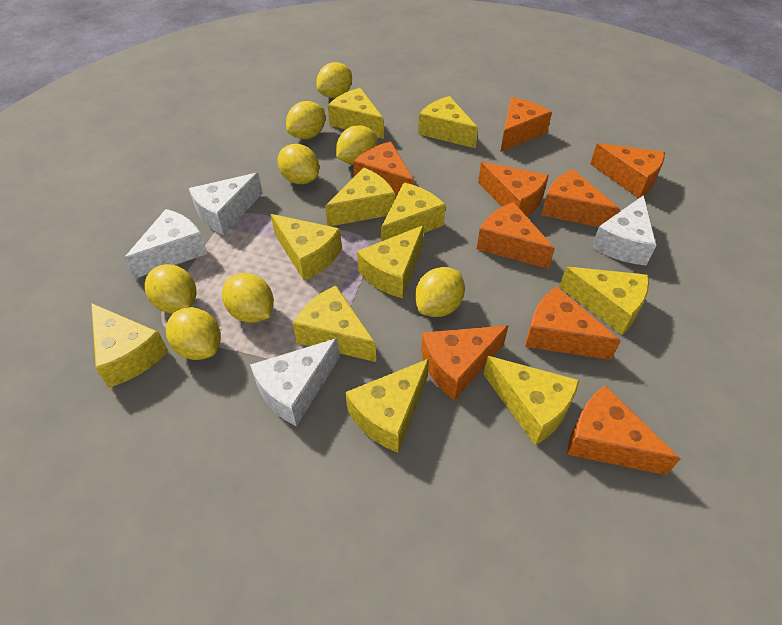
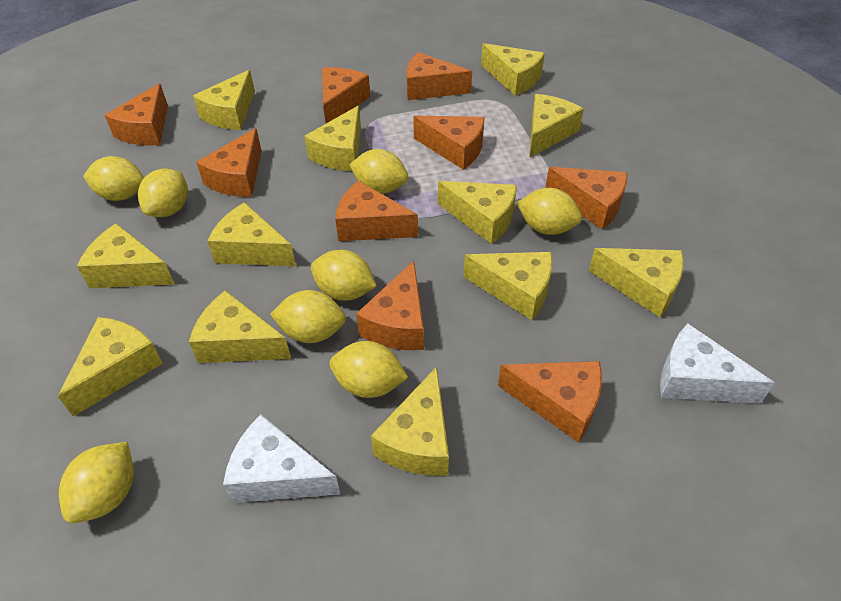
white cheese: [124,209,208,279] [189,172,263,235] [250,338,340,426] [592,195,656,266] = 4 -> [223,415,340,503] [660,324,775,404] = 2
yellow cheese: [91,303,168,388] [271,214,342,280] [293,286,376,362] [325,168,395,226] [328,88,384,139] [345,359,429,452] [357,225,424,298] [381,182,446,241] [418,96,478,148] [484,356,579,445] [559,267,649,335] = 11 -> [58,317,163,417] [77,223,175,288] [189,290,291,363] [193,70,255,130] [207,202,296,267] [304,106,361,171] [371,367,449,476] [438,181,517,244] [464,252,553,320] [481,43,545,96] [530,94,584,157] [589,248,684,317] = 12

